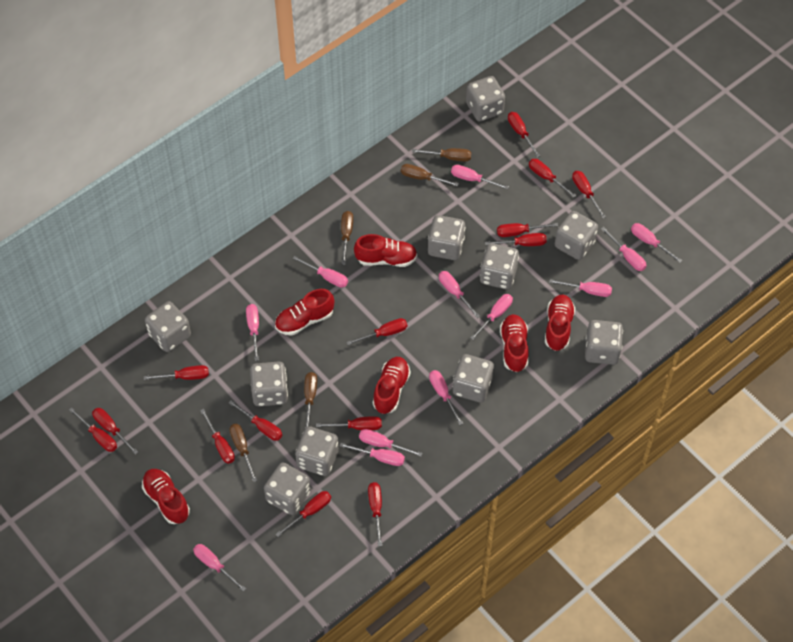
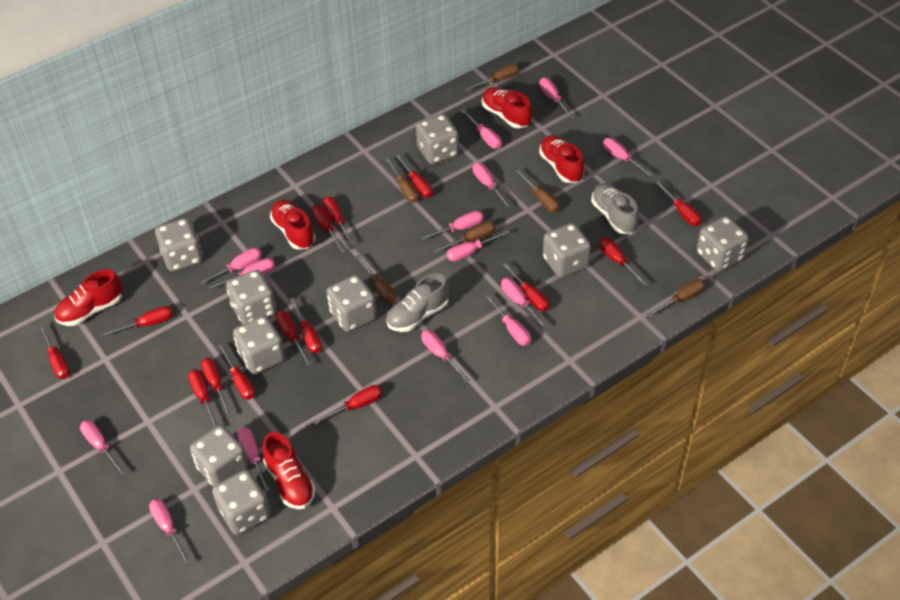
brown screwdriver: [229,424,257,482] [304,372,317,429] [341,211,353,264] [401,164,459,186] [412,148,471,161] = 5 -> [355,255,397,304] [385,157,419,203] [433,221,495,253] [465,64,520,91] [515,170,560,212] [647,279,705,317] = 6
grey dice: [145,301,191,352] [250,361,288,406] [264,462,311,515] [295,426,339,476] [428,215,465,260] [453,354,494,403] [466,76,505,122] [480,243,519,289] [555,211,598,260] [585,320,623,365] = 10 -> [155,218,203,271] [190,425,249,487] [212,470,271,535] [226,269,276,324] [233,316,285,374] [327,275,377,332] [416,114,459,164] [543,223,591,278] [697,216,749,271] = 9
grey shoe: none = 0 -> [386,273,449,332] [591,183,639,234] = 2
pink screwdriver: [193,544,246,592] [246,304,259,361] [292,256,348,288] [340,443,405,466] [359,429,423,456] [429,370,463,425] [439,271,480,318] [451,165,509,189] [471,294,513,340] [549,279,612,297] [601,227,646,271] [631,223,683,263] = 12 -> [80,420,126,476] [149,499,191,565] [198,248,262,286] [207,258,275,290] [237,427,270,492] [421,211,484,241] [421,330,470,382] [447,230,510,261] [461,109,502,149] [473,162,511,208] [484,295,531,346] [501,278,548,328] [539,78,574,119] [603,138,653,177] = 14
red shoe: [142,469,190,524] [275,289,334,336] [354,234,417,267] [373,357,411,414] [500,314,529,372] [545,295,575,351] = 6 -> [55,269,123,326] [262,432,316,509] [270,200,316,249] [482,87,532,128] [539,135,584,183] = 5

